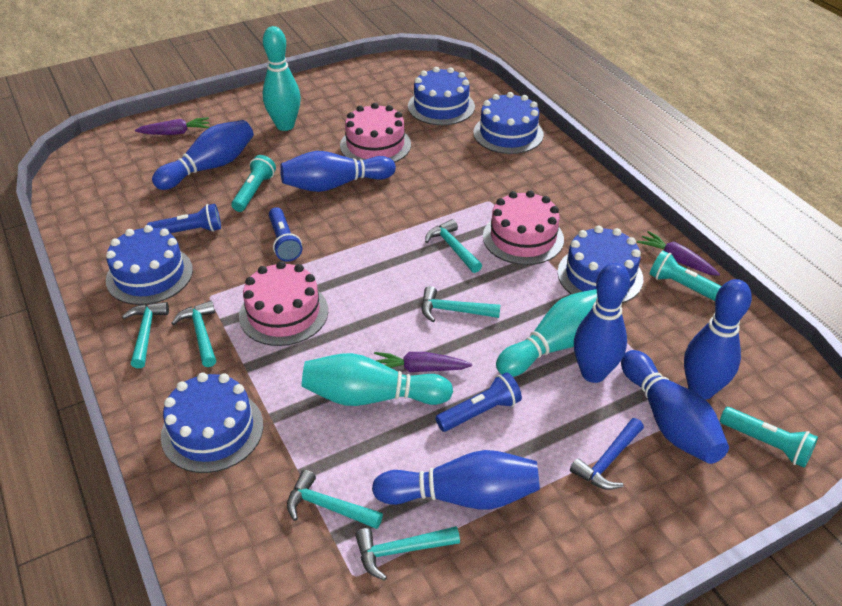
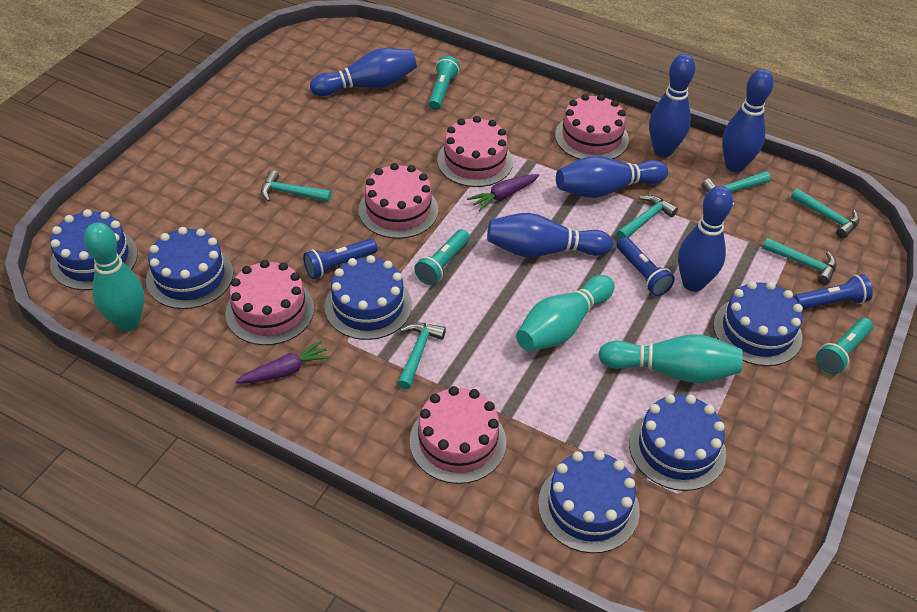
blue cake: [106,225,193,305] [161,373,263,473] [408,67,475,125] [473,92,544,154] [558,226,643,303] = 5 -> [50,209,138,290] [146,227,233,309] [325,255,412,340] [538,450,640,553] [629,394,726,491] [713,281,803,366] = 6
blue hammer: [570,418,644,490] = 1 -> none = 0
pink cake: [239,261,328,346] [340,103,411,162] [483,190,564,265] = 3 -> [225,260,314,345] [358,163,438,239] [410,386,506,484] [437,116,513,187] [555,94,629,160] = 5
purple carrot: [135,117,210,135] [374,352,472,372] [637,231,720,276] = 3 -> [235,340,331,383] [467,174,539,212] = 2

